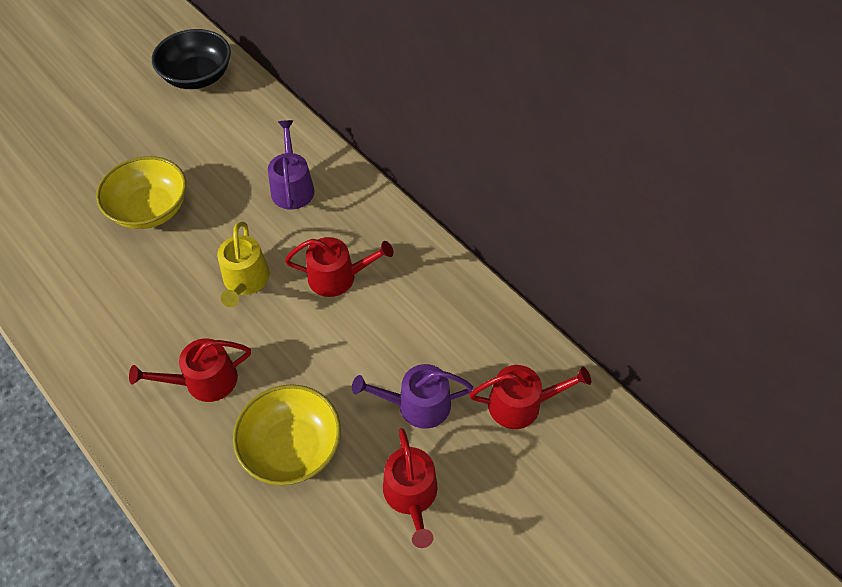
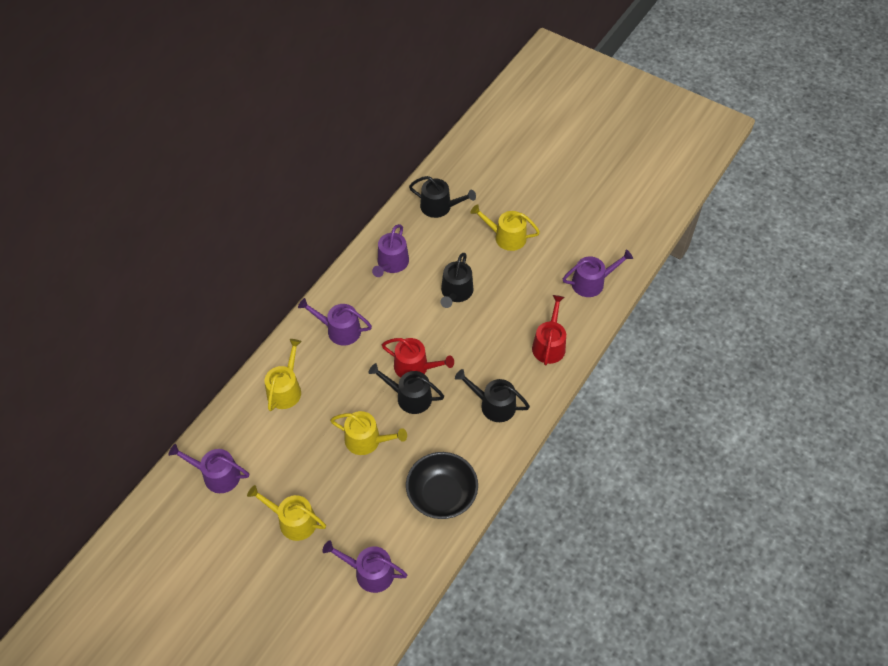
black watering can: none = 0 -> [368,363,444,414] [409,176,476,218] [441,253,474,308] [455,369,530,422] = 4
purple watering can: [268,120,315,209] [352,364,473,429] = 2 -> [168,444,249,493] [298,298,372,346] [322,540,407,593] [372,224,409,277] [563,249,633,297] = 5
red watering can: [129,338,251,402] [285,237,393,297] [383,428,438,548] [469,365,591,429] = 4 -> [382,338,454,378] [532,295,566,365] = 2
yellow bowl: [96,156,186,229] [233,384,341,485] = 2 -> none = 0
yellow watering can: [217,222,270,307] = 1 -> [247,485,326,541] [264,339,302,411] [330,411,407,455] [470,204,540,251] = 4

